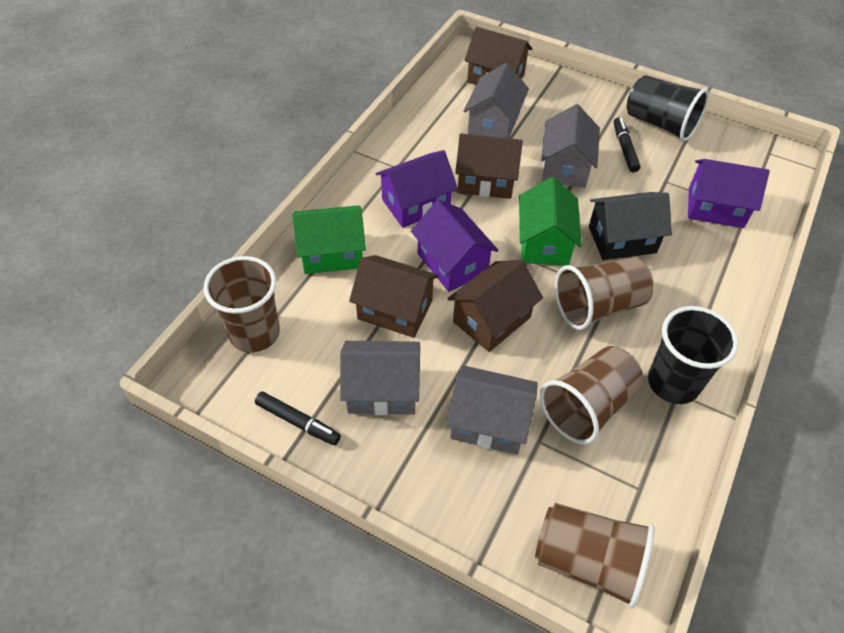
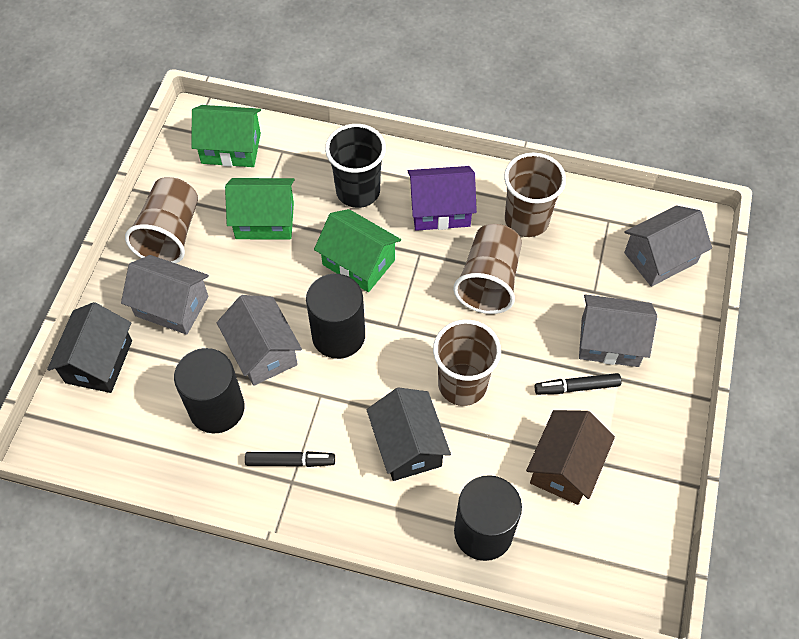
black cup: [627,75,709,141] [648,306,738,404] = 2 -> [325,124,386,208] = 1
black cylinder: none = 0 -> [174,348,244,433] [306,274,365,359] [454,475,522,561] = 3
black house: [589,192,672,260] = 1 -> [47,302,132,393] [366,387,451,481] = 2
brown house: [349,255,439,338] [447,260,543,352] [455,134,523,199] [464,27,532,85] = 4 -> [526,410,615,505] = 1
green house: [292,205,366,274] [519,177,582,266] = 2 -> [191,105,261,167] [225,178,295,239] [314,209,401,292] = 3
purple house: [376,150,458,228] [411,200,499,292] [688,159,770,228] = 3 -> [408,166,477,231] = 1

